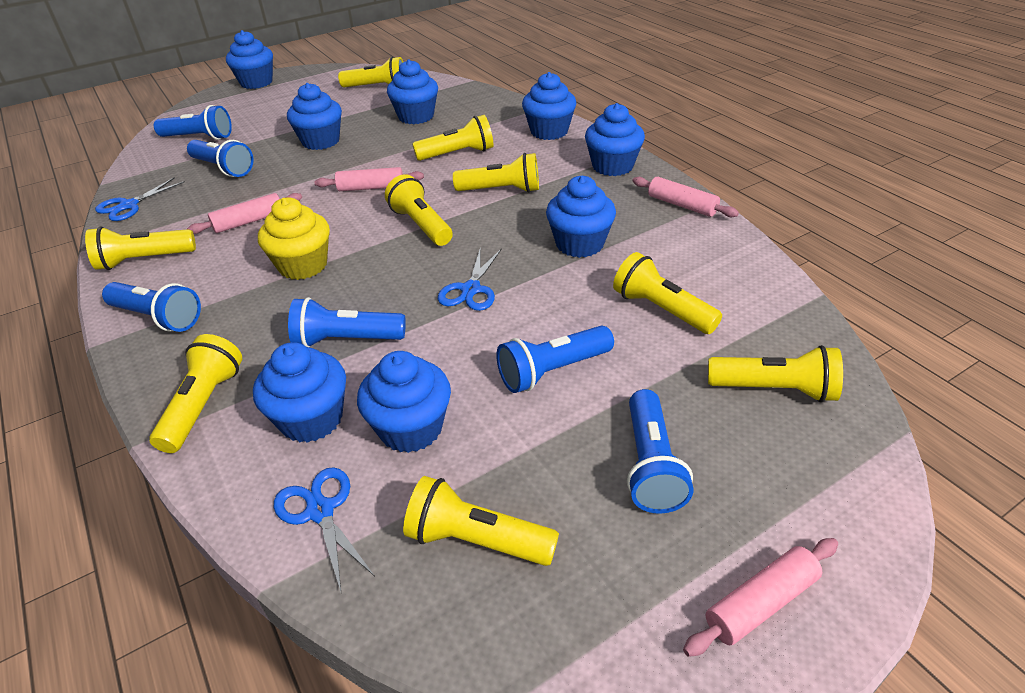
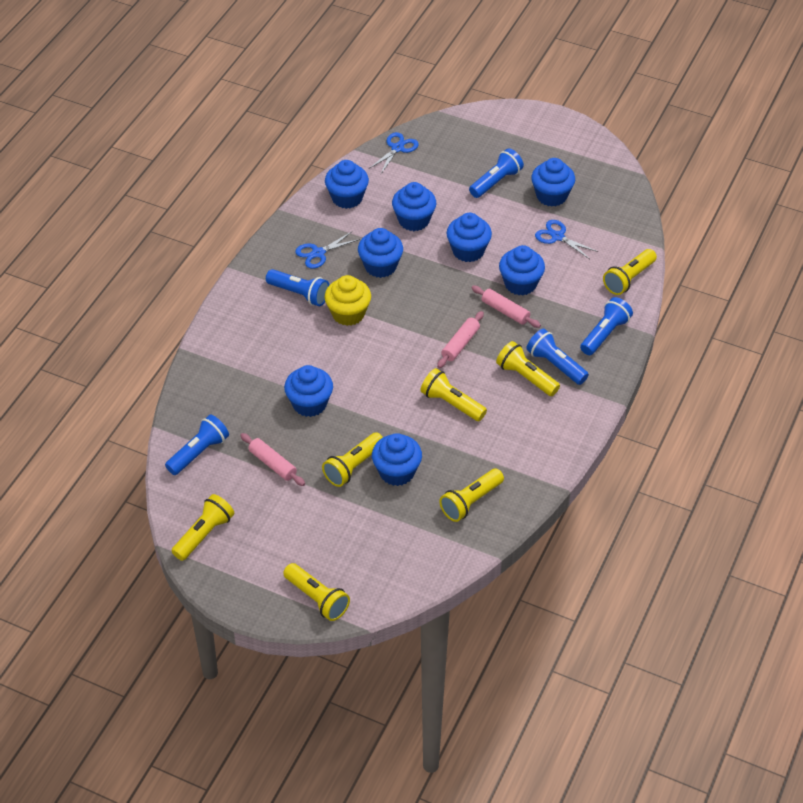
blue flashlight: [102,282,201,332] [154,105,232,140] [187,140,254,177] [288,297,406,347] [496,326,614,393] [627,389,693,514] = 6 -> [165,414,229,475] [266,269,329,306] [469,148,524,198] [526,329,589,385] [580,297,633,355] = 5
pink rolling pin: [187,193,302,234] [315,167,424,191] [632,177,739,217] [683,538,838,657] = 4 -> [240,433,305,486] [437,311,484,368] [472,286,541,328] = 3
yellow flashlight: [85,227,196,270] [150,334,242,453] [338,57,403,87] [385,174,453,246] [403,476,559,566] [412,115,493,161] [453,153,539,193] [613,252,722,334] [708,345,843,403] = 9 -> [172,494,234,561] [283,563,350,621] [322,433,383,487] [420,368,487,421] [439,468,504,522] [496,341,560,396] [603,249,657,295] = 7

